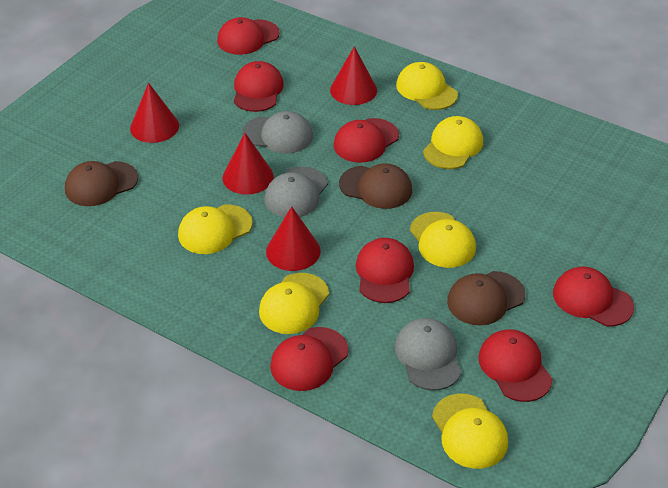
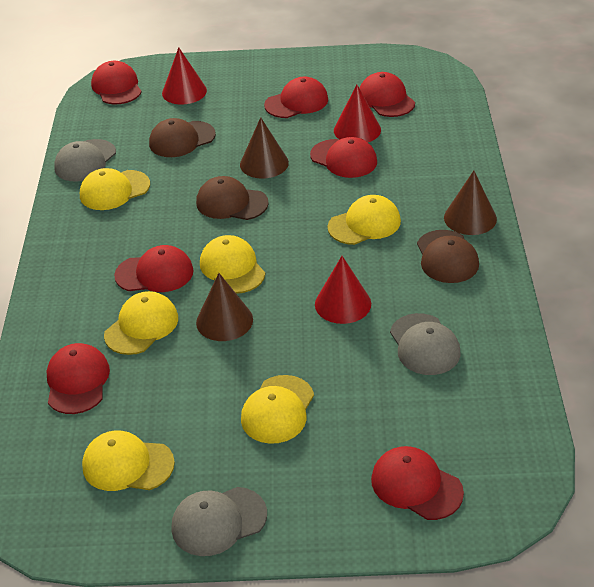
brown cone: none = 0 -> [196,273,253,341] [240,117,289,179] [444,171,497,235] = 3
red cone: [130,83,179,143] [223,133,274,195] [266,206,321,271] [330,46,377,105] = 4 -> [162,47,207,105] [315,256,371,324] [334,85,381,142] = 3

